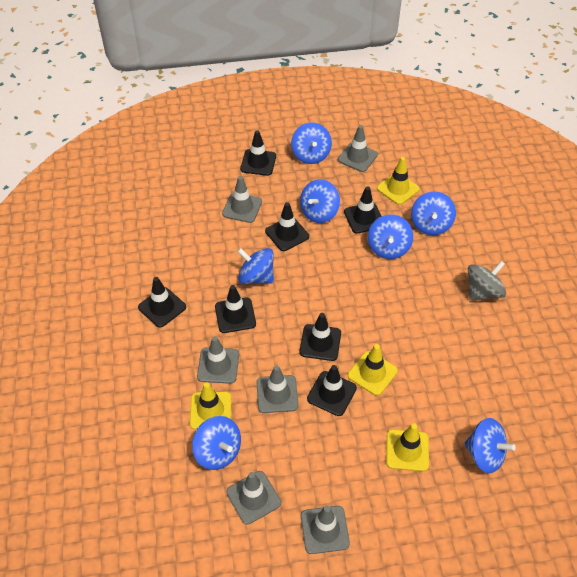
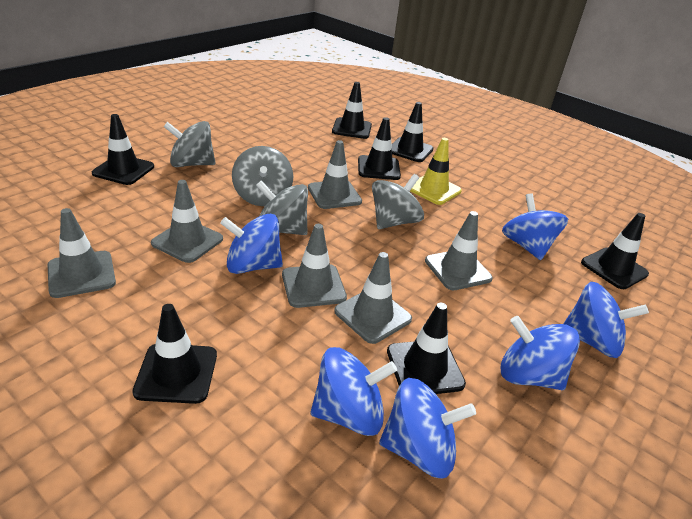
blue spinning top: [192,416,241,470] [237,248,274,284] [291,123,332,164] [300,179,340,223] [368,215,413,259] [411,191,456,235] [465,418,516,473] = 7 -> [220,214,283,274] [310,347,397,436] [379,378,476,479] [501,316,580,390] [502,193,568,260] [564,282,649,358] = 6
grey spinning top: [468,261,506,301] = 1 -> [164,121,216,167] [232,146,293,206] [256,180,308,235] [372,174,424,229] = 4
yellow traffic cone: [190,382,231,430] [348,344,398,396] [377,157,420,205] [386,423,429,472] = 4 -> [410,138,462,205] = 1

